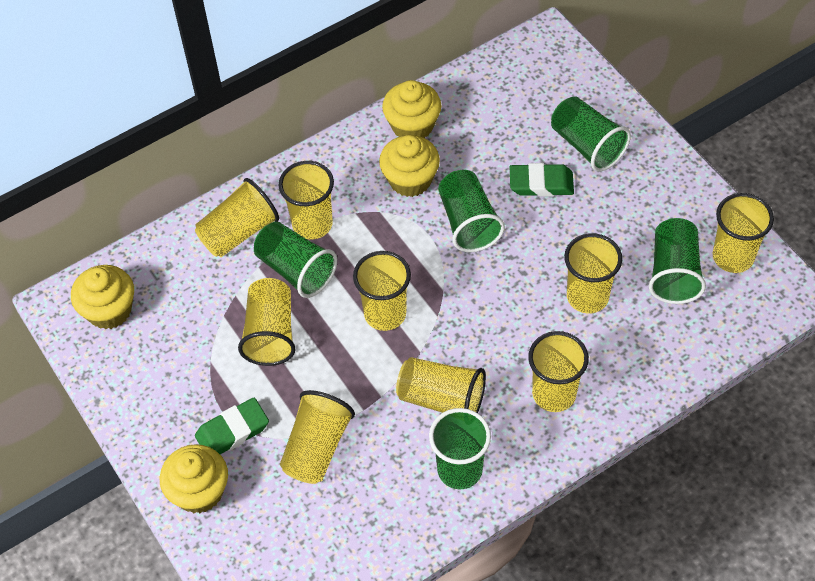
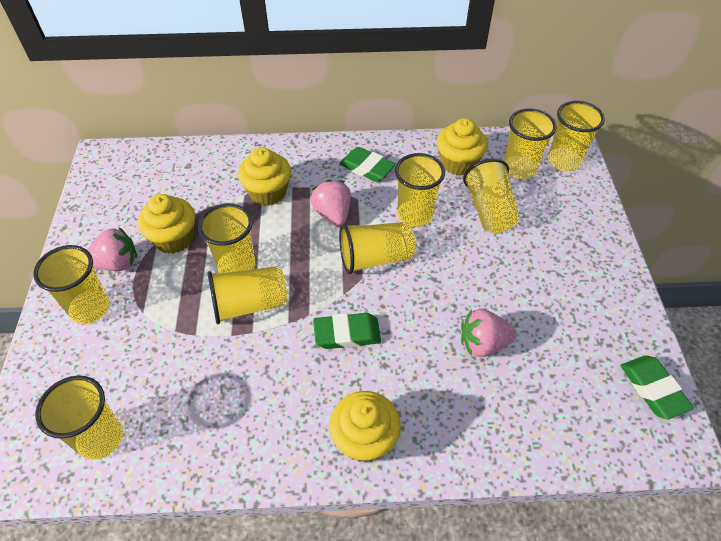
green cup: [254,222,337,298] [429,408,491,489] [438,170,505,252] [551,96,631,172] [649,218,706,304] = 5 -> none = 0
green eraser: [195,398,269,454] [510,163,574,197] = 2 -> [313,313,381,349] [339,147,396,182] [621,356,694,419] = 3
pink strawberry: none = 0 -> [88,227,137,271] [311,180,351,227] [461,309,517,357] = 3

